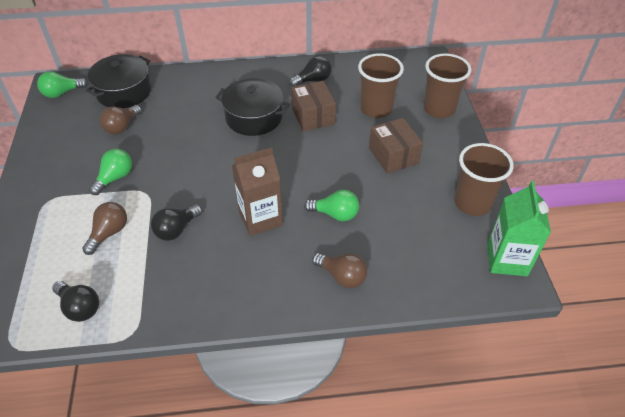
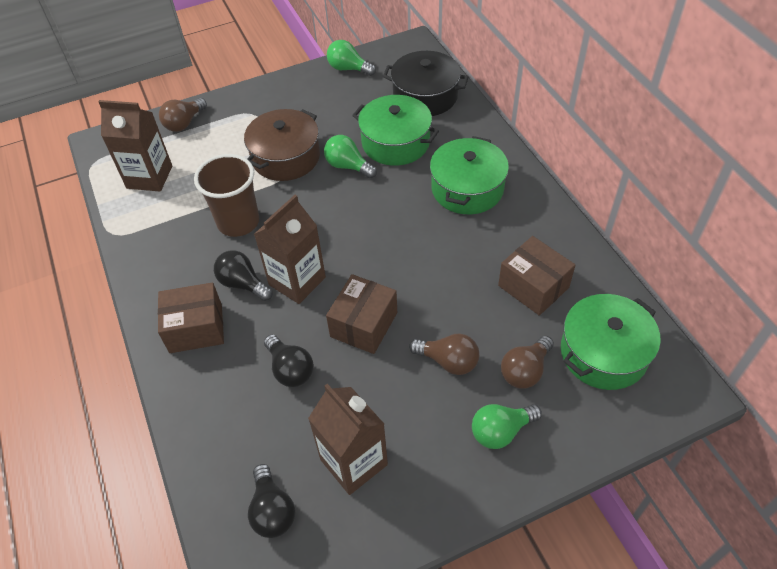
black pot: [86,54,151,108] [216,78,290,136] = 2 -> [383,51,468,116] = 1
brown box: [291,81,336,131] [369,118,423,174] = 2 -> [158,282,224,353] [326,274,397,354] [498,236,575,316] = 3
brown carton: [232,147,283,236] = 1 -> [98,100,172,191] [254,195,326,304] [308,384,388,495] = 3
brown cup: [358,53,404,118] [423,54,471,118] [454,143,514,216] = 3 -> [194,154,259,237] = 1
brown pot: none = 0 -> [244,109,320,181] = 1
green carton: [487,181,551,276] = 1 -> none = 0
green pot: none = 0 -> [352,95,439,166] [430,136,509,214] [561,294,661,390] = 3

